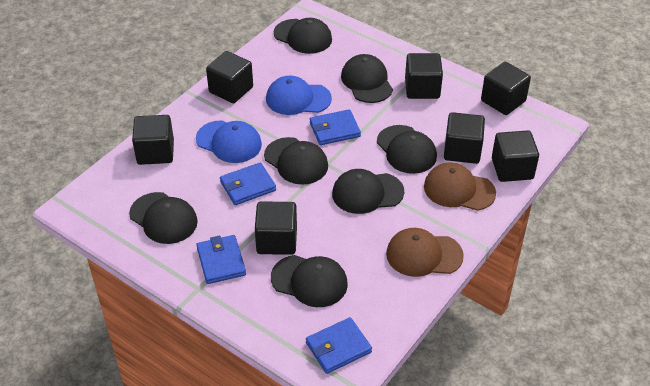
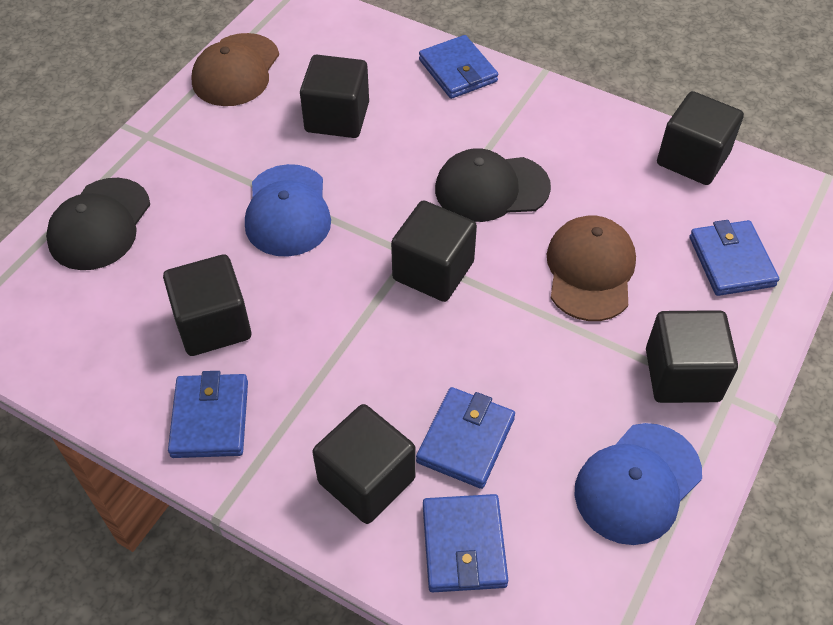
black cap: [129,192,198,244] [264,137,328,185] [271,255,348,307] [274,18,332,54] [332,169,404,214] [341,54,393,103] [377,125,437,174] = 7 -> [46,178,150,270] [435,148,551,222] = 2
black cube: [132,115,174,165] [206,51,253,103] [255,201,297,255] [405,53,443,99] [444,112,485,164] [481,62,531,115] [492,130,539,182] = 7 -> [163,254,251,356] [300,55,369,138] [312,404,416,524] [391,200,477,302] [646,310,738,403] [657,91,744,185] = 6
blue wallet: [196,235,246,284] [220,162,276,205] [306,317,372,374] [310,109,361,145] = 4 -> [168,371,248,458] [416,387,515,489] [419,35,498,99] [423,494,508,592] [689,220,779,296] = 5

